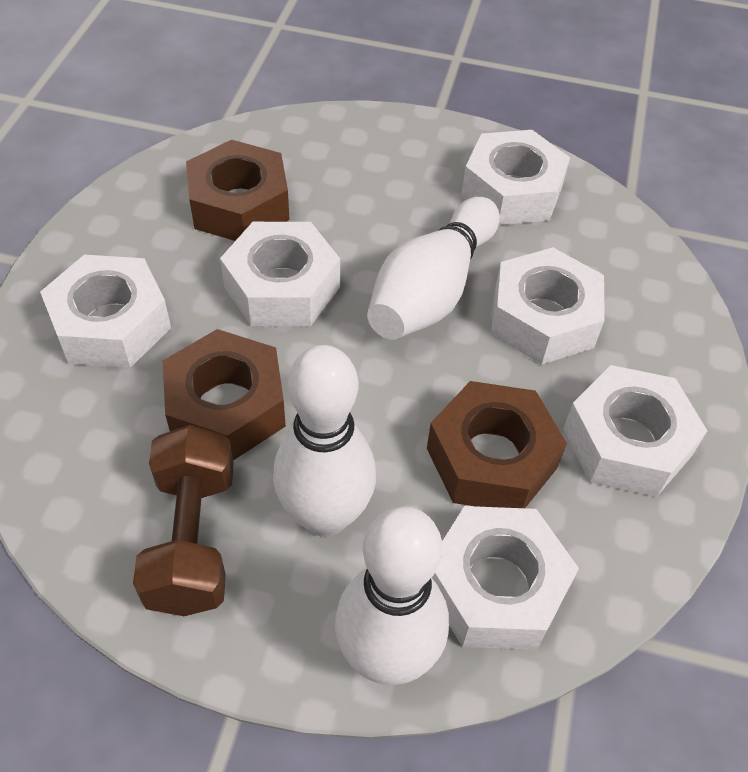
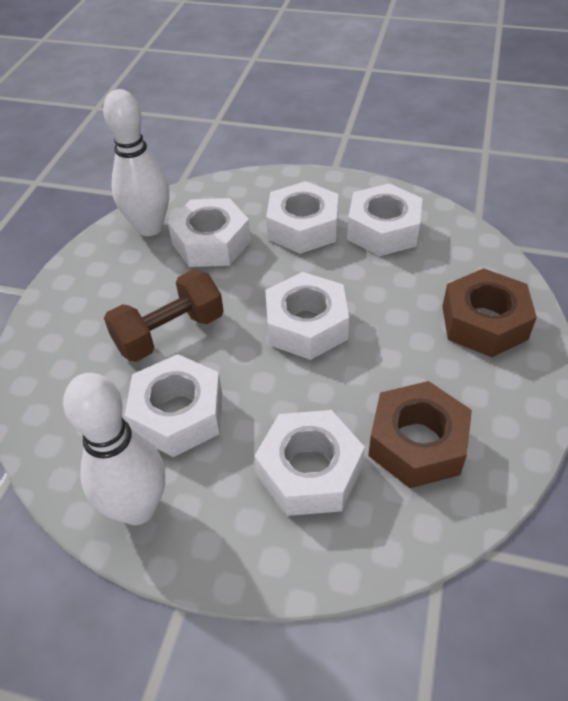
brown nut: [163,329,286,460] [186,140,290,241] [427,381,567,508] = 3 -> [368,381,472,488] [442,268,537,357] = 2
white bowling pin: [273,345,376,537] [335,506,449,685] [367,197,500,340] = 3 -> [63,373,165,525] [103,89,169,236] = 2

